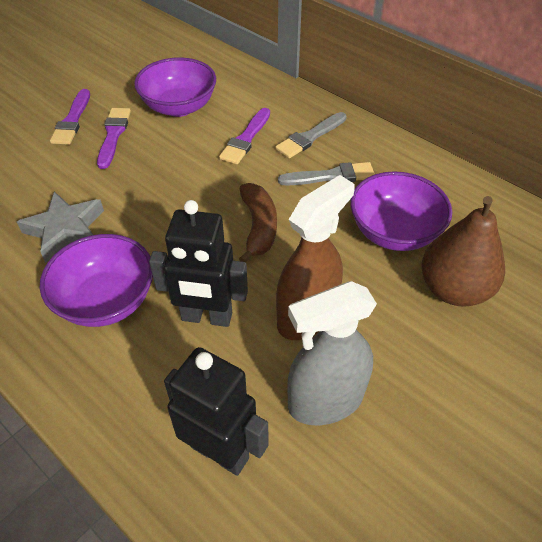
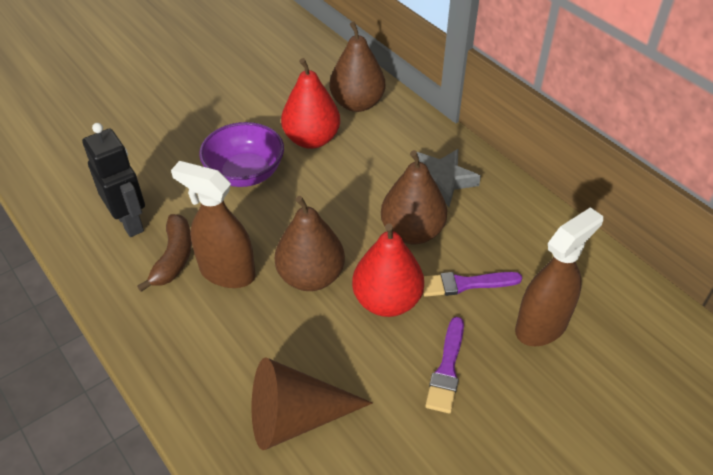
black robot: [149,200,248,327] [164,347,268,476] = 2 -> [82,123,145,237] = 1
brown cone: none = 0 -> [252,357,373,450] = 1
brown pear: [421,196,505,307] = 1 -> [275,196,345,291] [330,22,385,112] [381,150,447,244] = 3
brown spray bottle: [276,175,354,340] = 1 -> [171,161,256,288] [515,207,603,346] = 2
grey brush: [275,112,347,158] [278,162,375,186] = 2 -> none = 0
grey spray bottle: [287,281,377,425] = 1 -> none = 0
purple bowl: [40,234,153,327] [134,57,216,117] [350,171,452,251] = 3 -> [199,122,284,187] = 1
purple brush: [50,89,90,145] [97,108,131,169] [219,108,270,164] = 3 -> [423,272,522,297] [425,317,464,414] = 2
red pear: none = 0 -> [281,58,340,149] [352,224,424,317] = 2

